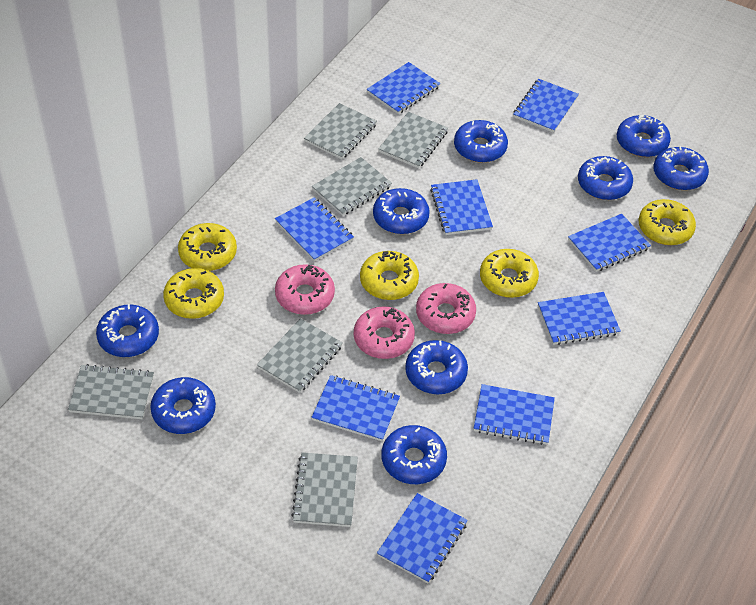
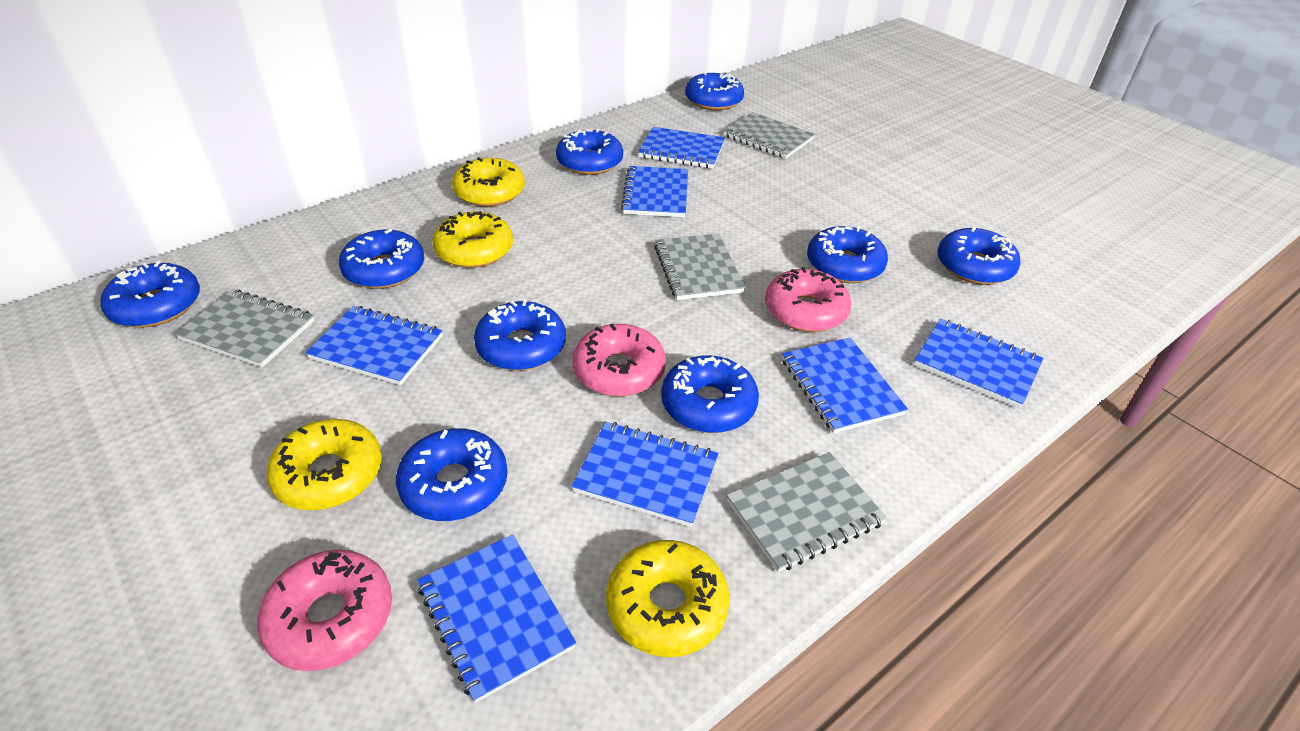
blue notebook: [275,198,354,262] [311,375,400,441] [366,62,440,114] [377,493,468,584] [430,179,493,235] [474,384,555,445] [513,79,579,133] [538,292,621,345] [568,214,651,272] = 9 -> [306,306,443,385] [418,534,576,703] [572,422,719,527] [621,166,688,217] [638,127,725,168] [782,337,908,433] [914,319,1044,408] = 7
grey notebook: [68,364,154,419] [257,318,343,393] [291,452,358,527] [304,103,377,160] [312,157,392,216] [378,112,448,168] = 6 -> [175,289,315,367] [654,233,746,300] [723,112,815,159] [727,452,887,572] = 4
yellow donut: [163,268,224,319] [178,223,237,271] [360,251,419,300] [480,249,539,298] [639,199,696,245] = 5 -> [266,419,382,510] [432,211,513,268] [452,157,525,207] [606,540,730,657] = 4

